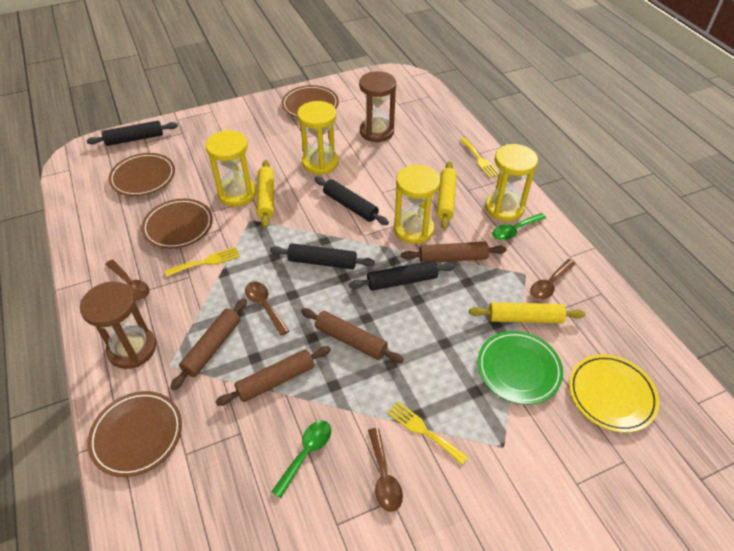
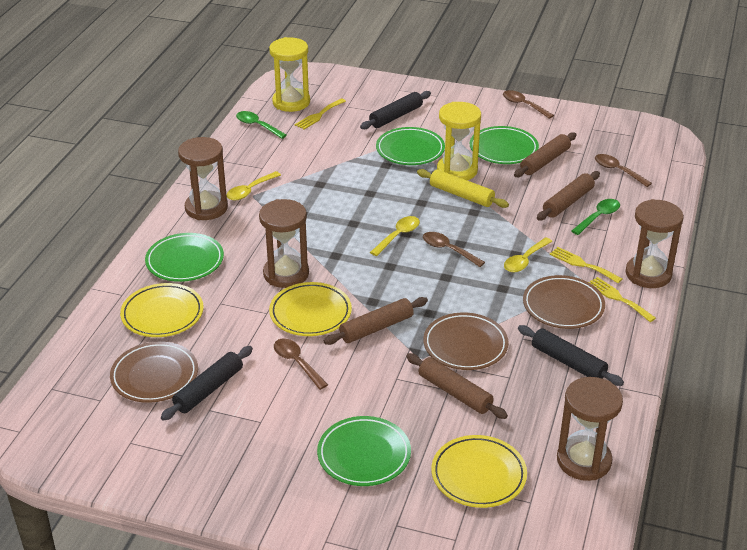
black rolling pin: [86,121,178,146] [270,243,375,269] [315,177,389,225] [349,260,455,291] = 4 -> [161,346,253,421] [360,91,431,129] [518,325,624,386] = 3
brown hourglass: [80,281,156,369] [359,71,396,142] = 2 -> [178,137,228,220] [259,199,309,288] [557,377,623,481] [625,199,684,288] = 4
brown plate: [88,391,182,477] [108,153,175,196] [142,198,213,249] [282,85,339,118] = 4 -> [110,342,198,403] [423,313,509,370] [523,275,605,329] = 3
green plate: [478,331,563,405] = 1 -> [145,233,224,282] [317,416,411,486] [376,127,445,165] [470,126,539,164] = 4
yellow hourglass: [206,130,256,207] [297,101,339,175] [394,165,440,244] [485,144,538,221] = 4 -> [269,37,310,112] [437,102,481,180] = 2
yellow plate: [569,354,659,433] = 1 -> [120,283,204,337] [269,282,352,336] [431,435,527,508] = 3
yellow rolling pin: [257,160,274,228] [437,161,457,229] [469,302,585,323] = 3 -> [417,169,509,208] = 1
yellow spoon: none = 0 -> [226,171,281,201] [370,216,420,256] [504,237,553,272] = 3

